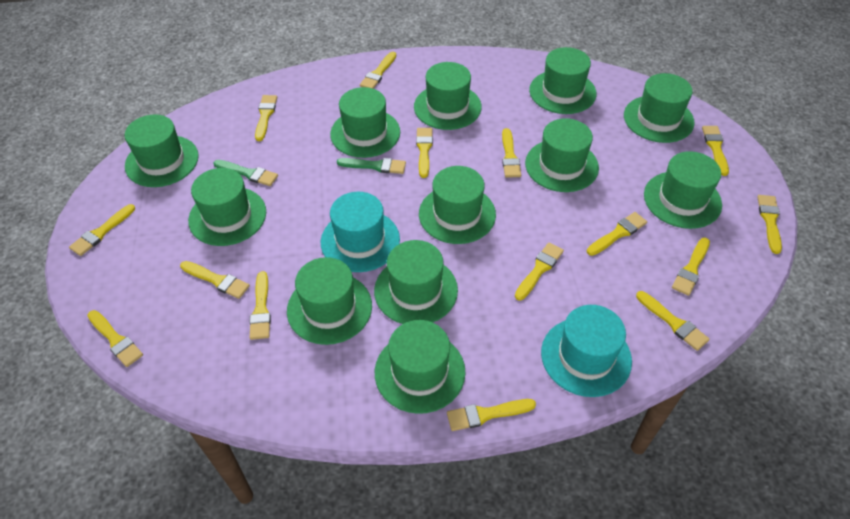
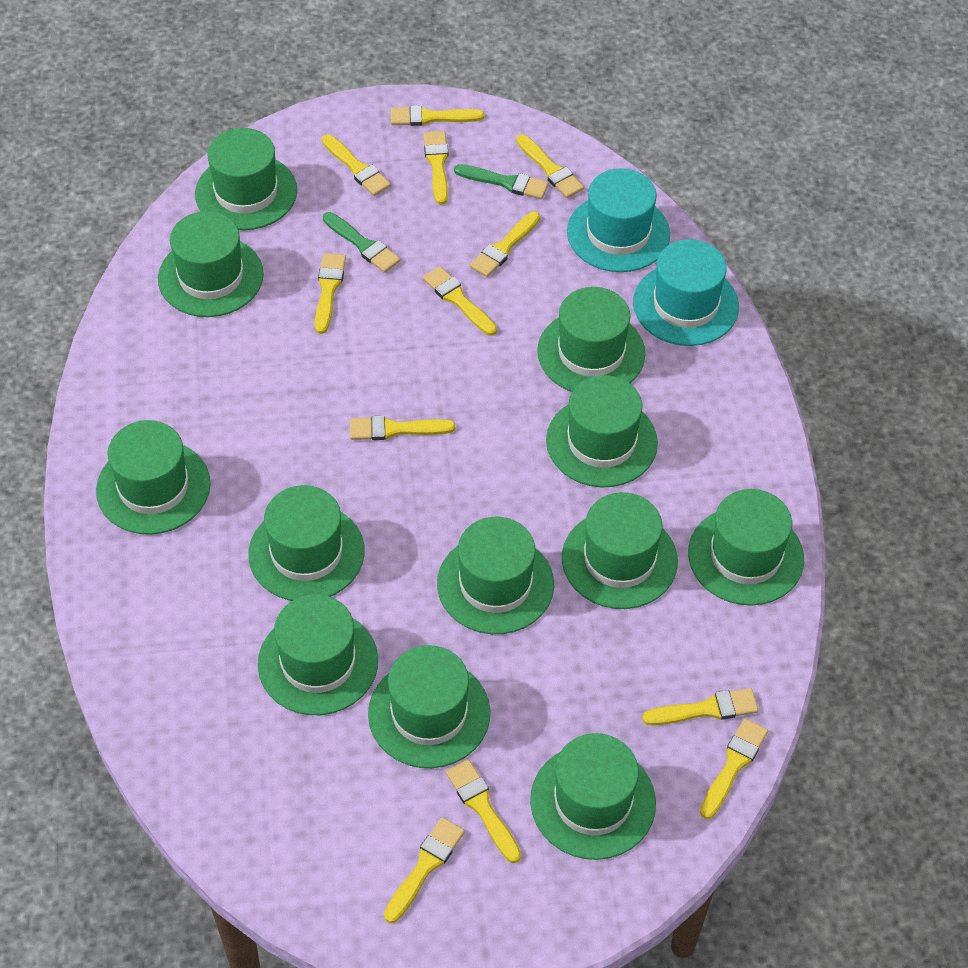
yellow brush: [69,204,135,256] [87,310,143,367] [180,261,250,299] [249,271,271,340] [255,95,277,141] [360,52,396,89] [416,128,433,178] [447,399,536,431] [502,128,521,178] [515,242,564,301] [587,212,647,256] [636,291,710,351] [672,238,710,296] [702,126,729,176] [757,195,782,254] = 15 -> [315,253,346,334] [322,135,391,196] [350,416,455,440] [384,817,465,923] [391,105,484,126] [423,131,448,205] [423,266,497,336] [446,759,521,863] [470,212,540,277] [516,134,584,198] [642,688,758,725] [700,718,768,819] = 12

